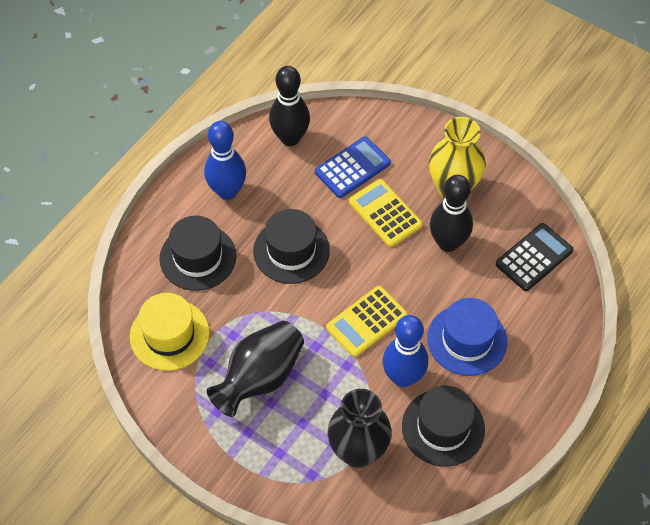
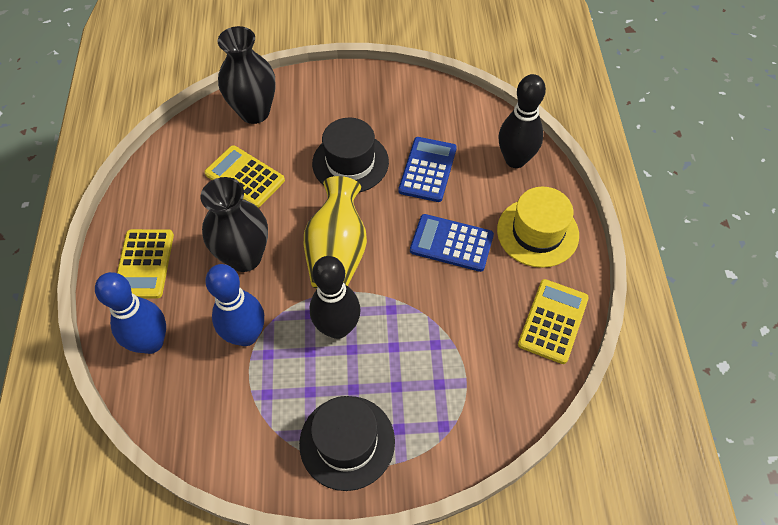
black calculator: [496,223,573,291] = 1 -> none = 0
black hat: [159,216,236,291] [253,209,330,284] [402,386,485,467] = 3 -> [299,396,395,491] [312,118,389,192] = 2
blue calculator: [315,136,391,198] = 1 -> [399,137,457,202] [410,214,494,272] = 2
blue hat: [427,298,507,376] = 1 -> none = 0
yellow calculator: [326,286,408,357] [349,179,423,247] = 2 -> [117,229,174,299] [204,145,285,208] [518,279,589,364] = 3

